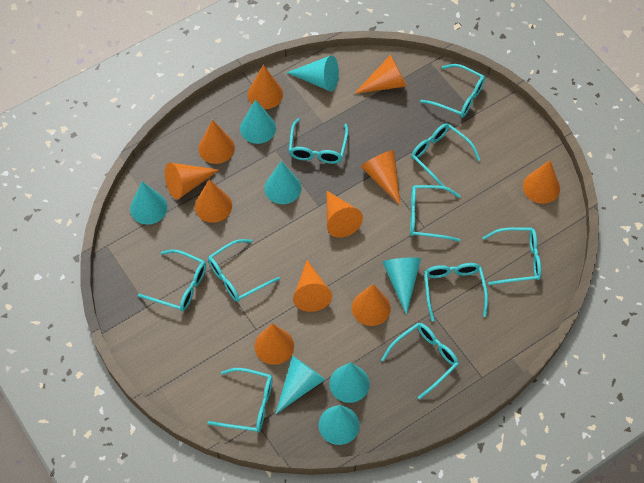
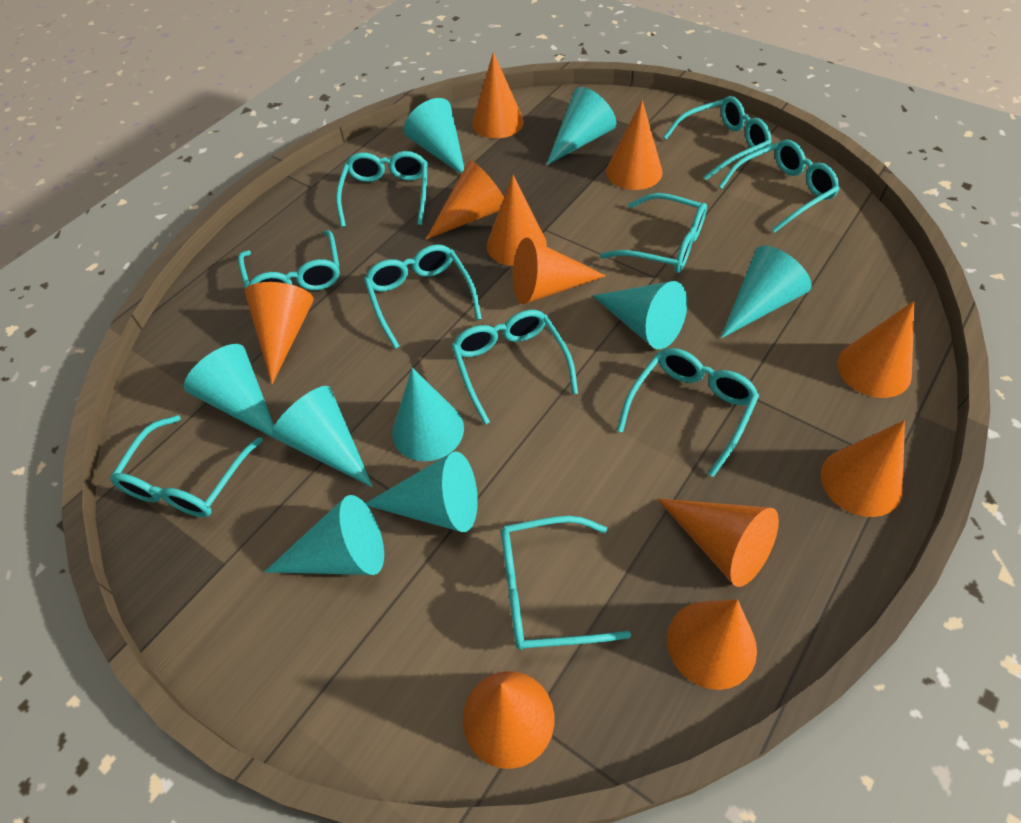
turquoise cone: [130,181,168,225] [240,99,276,144] [264,161,301,204] [275,356,325,414] [286,55,339,91] [319,405,360,445] [329,362,370,403] [382,257,421,315] = 8 -> [184,344,279,441] [264,495,384,575] [272,386,373,487] [365,451,478,532] [392,368,464,461] [404,98,464,174] [546,87,616,165] [593,281,687,349] [721,245,812,338] = 9

